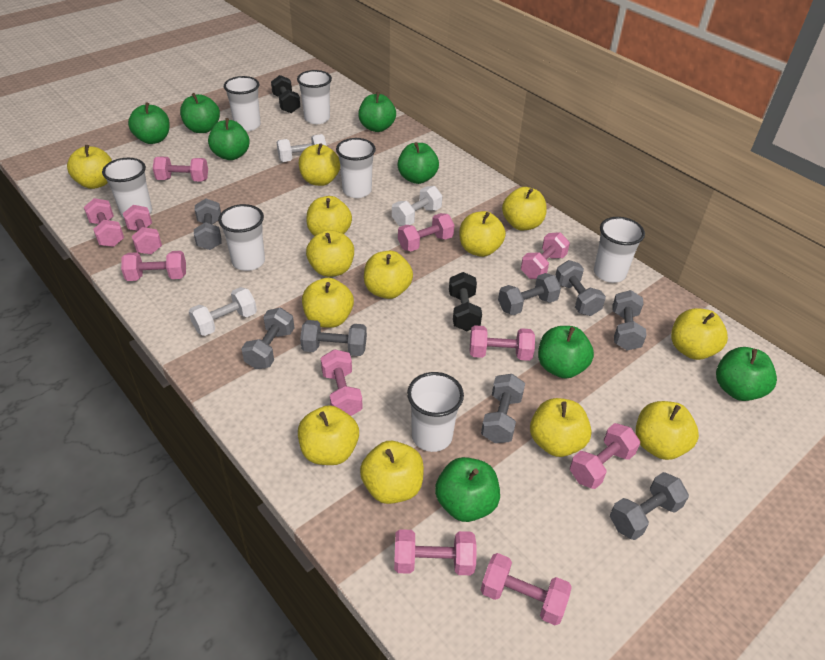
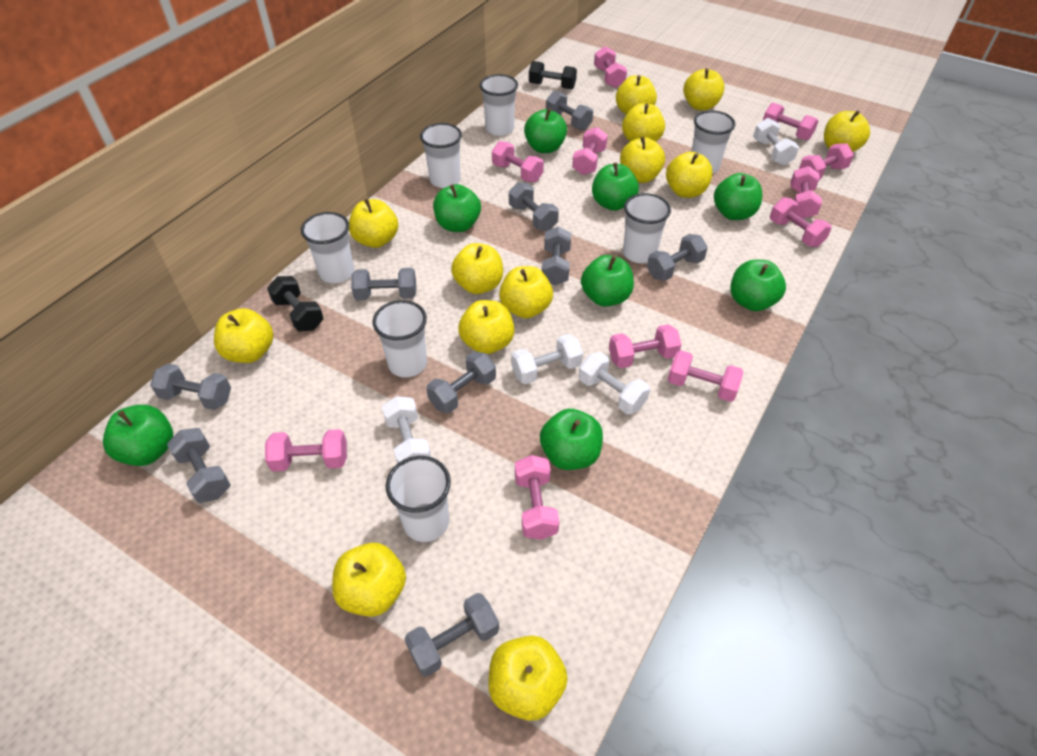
grey dumbbell: [194,199,222,250] [241,308,294,369] [300,320,367,356] [481,374,525,443] [498,273,561,315] [555,260,606,316] [610,472,689,540] [612,290,647,350] = 8 -> [150,364,231,410] [167,428,230,503] [351,268,416,300] [405,593,499,677] [426,351,496,413] [509,182,559,231] [542,226,571,285] [546,91,593,130] [647,234,708,281] = 9
white dumbbell: [189,287,257,336] [277,134,326,162] [392,186,442,226] = 3 -> [382,396,431,464] [511,334,583,384] [579,352,650,414] [753,118,799,166] = 4

